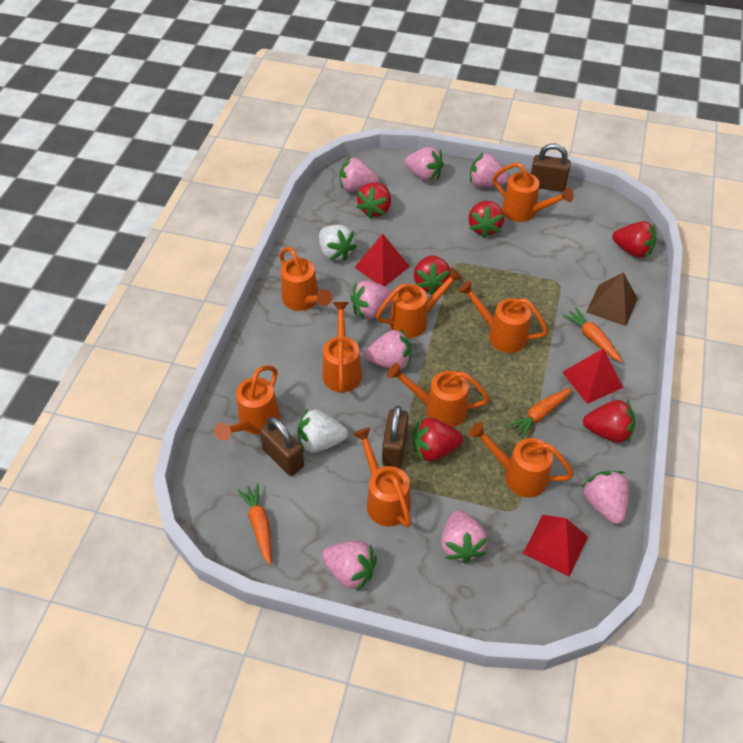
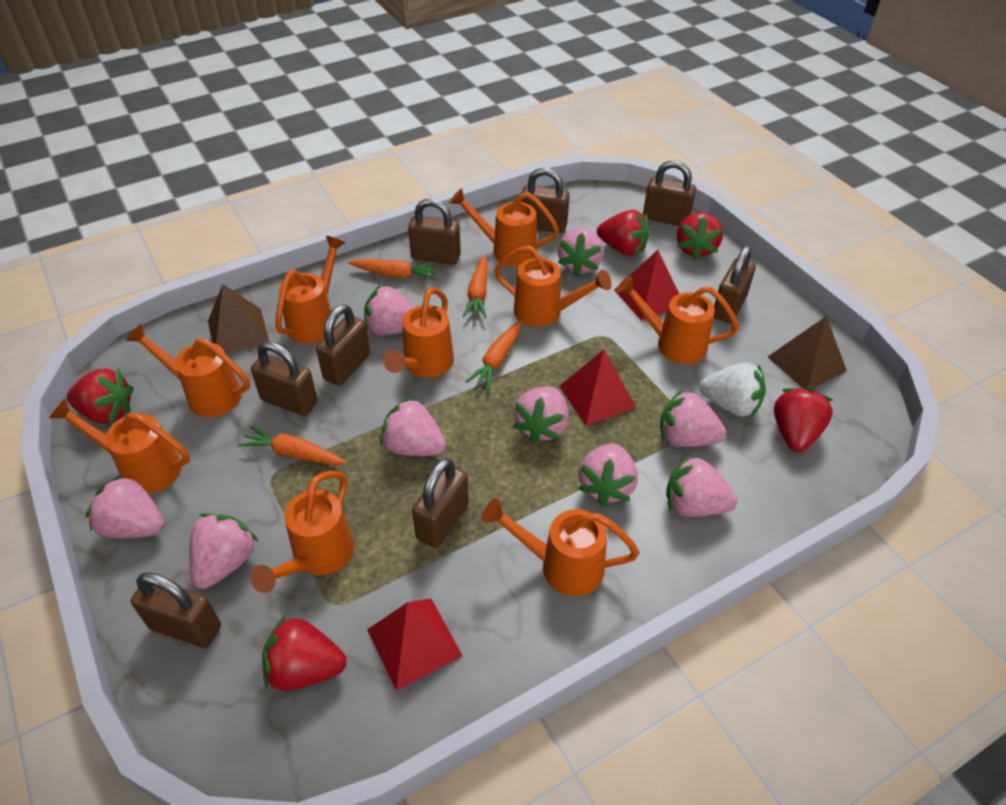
brown padlock: [260,417,304,476] [382,406,409,468] [531,143,571,192] = 3 -> [131,572,221,648] [251,341,318,416] [316,304,370,386] [408,198,461,265] [412,458,469,548] [521,168,570,233] [643,160,696,226] [714,245,756,323] = 8
brown pyramid: [586,272,638,326] = 1 -> [208,284,269,354] [768,316,847,389] = 2
orange carrot: [238,483,271,565] [508,387,572,439] [563,307,622,362] = 3 -> [238,426,346,465] [348,259,440,280] [462,255,488,318] [466,320,521,390] = 4
pink strawberry: [322,541,377,591] [340,157,379,192] [351,280,392,319] [365,329,412,370] [405,147,444,181] [441,510,488,564] [470,152,509,187] [581,471,629,524] = 8 -> [86,474,164,538] [189,513,258,589] [364,285,415,336] [380,397,446,456] [513,386,569,444] [558,228,604,277] [578,443,638,506] [660,389,726,447] [666,454,737,517] = 9
red strawberry: [357,182,391,219] [413,418,463,461] [414,255,451,295] [468,200,504,238] [583,400,635,443] [612,221,656,258] = 6 -> [67,369,134,424] [262,616,346,691] [597,210,649,256] [677,212,723,260] [774,387,833,452] = 5
white strawberry: [297,409,348,453] [319,225,357,261] = 2 -> [700,363,766,417] = 1

